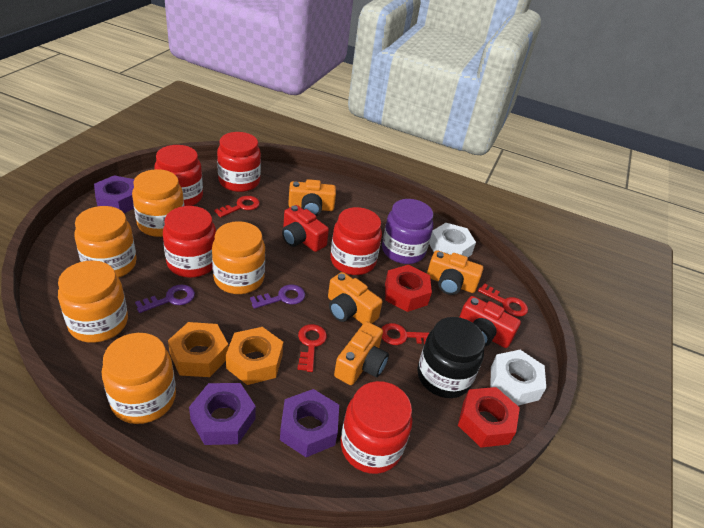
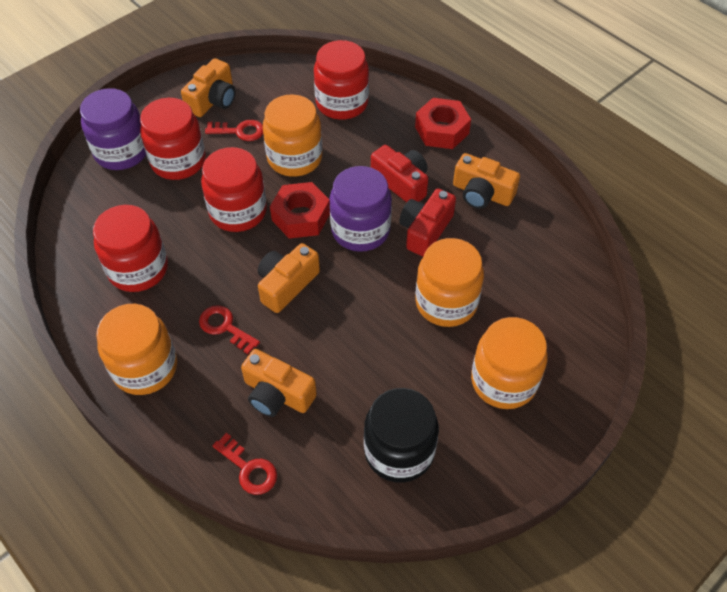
orange jar: [58,260,128,343] [74,206,137,278] [102,333,176,424] [132,169,184,237] [212,221,265,294] = 5 -> [96,304,177,395] [263,94,322,177] [415,238,484,327] [471,317,547,409] = 4
orange nut: [168,322,228,377] [226,327,283,385] = 2 -> none = 0
purple jar: [382,199,433,264] = 1 -> [80,88,146,170] [330,166,392,252] = 2
purple key: [135,285,195,313] [250,284,305,309] = 2 -> none = 0
purple nut: [94,175,134,213] [189,383,256,445] [280,389,339,457] = 3 -> none = 0
red jar: [154,145,203,206] [163,206,216,278] [217,132,261,192] [330,207,382,275] [341,381,412,474] = 5 -> [93,205,168,292] [140,98,206,180] [201,147,267,232] [314,40,369,120] = 4
red key: [214,196,260,218] [297,324,327,372] [381,323,429,345] [478,283,528,317] = 4 -> [199,305,260,354] [205,120,263,141] [212,433,277,495] = 3
white nut: [429,223,476,258] [491,350,546,406] = 2 -> none = 0

